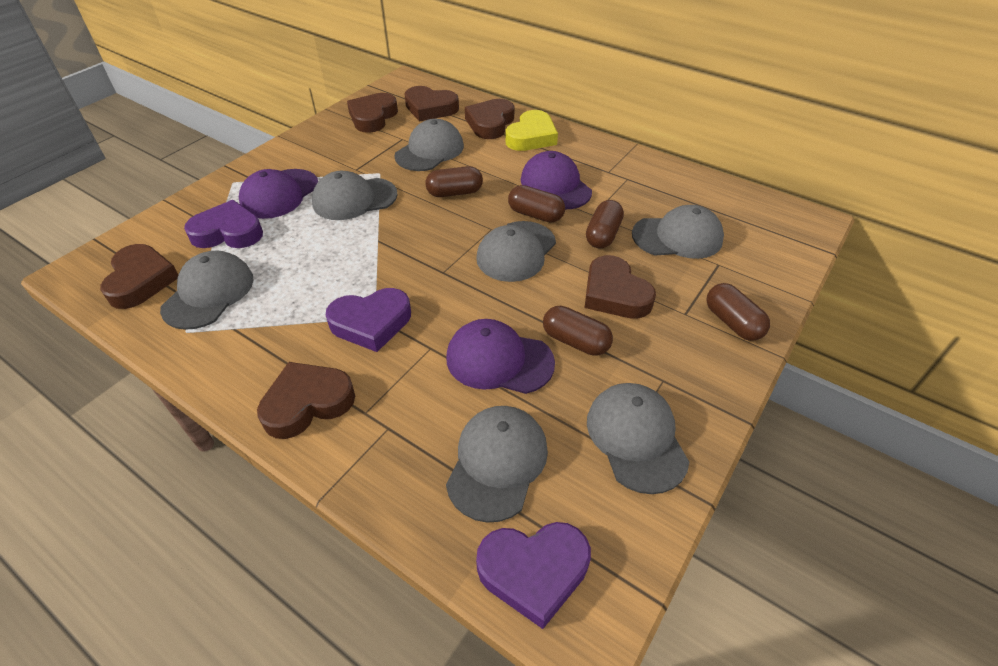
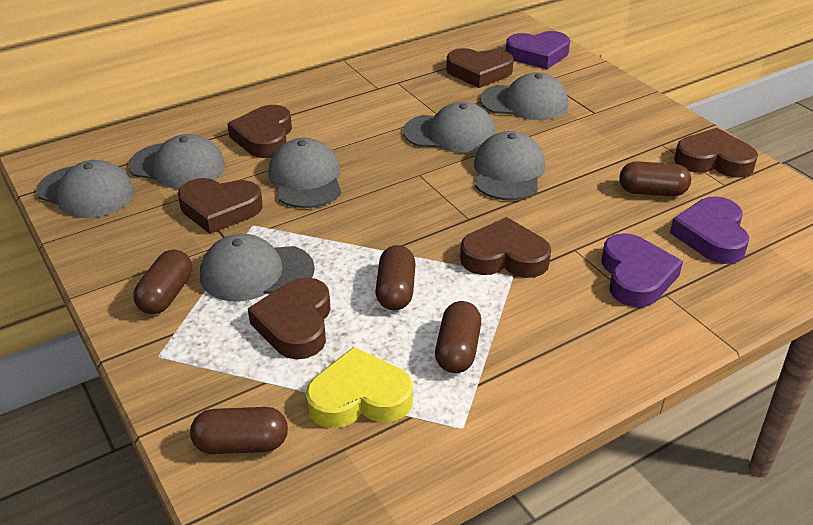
purple cap: [239,169,318,219] [446,319,555,394] [521,151,592,209] = 3 -> none = 0

